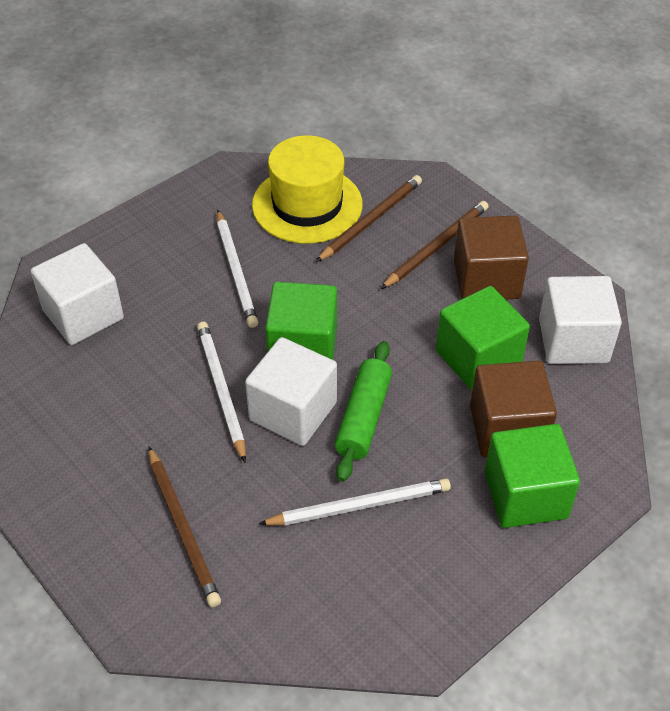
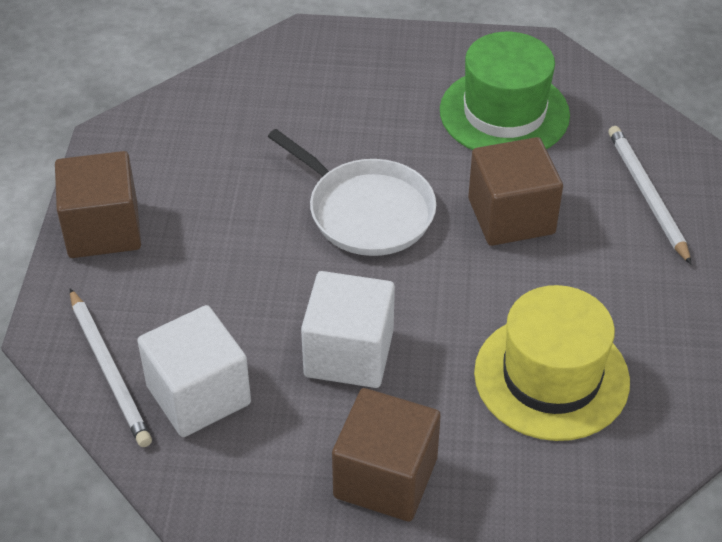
brown cube: [454,216,529,300] [470,361,557,457] = 2 -> [55,151,141,258] [332,388,441,522] [468,137,563,246] = 3
brown pencil: [148,446,221,607] [316,175,422,262] [381,201,489,289] = 3 -> none = 0
green cube: [265,282,337,360] [436,286,530,390] [485,424,580,528] = 3 -> none = 0
green hat: none = 0 -> [440,32,570,150] = 1
green rolling pin: [335,341,392,482] = 1 -> none = 0
white cube: [31,243,124,345] [245,337,337,446] [539,276,622,364] = 3 -> [137,305,251,437] [301,271,395,388] = 2
white pan: none = 0 -> [267,129,436,256] = 1
white pencil: [197,322,246,462] [217,210,258,328] [259,478,451,525] = 3 -> [70,288,152,447] [608,126,692,265] = 2

